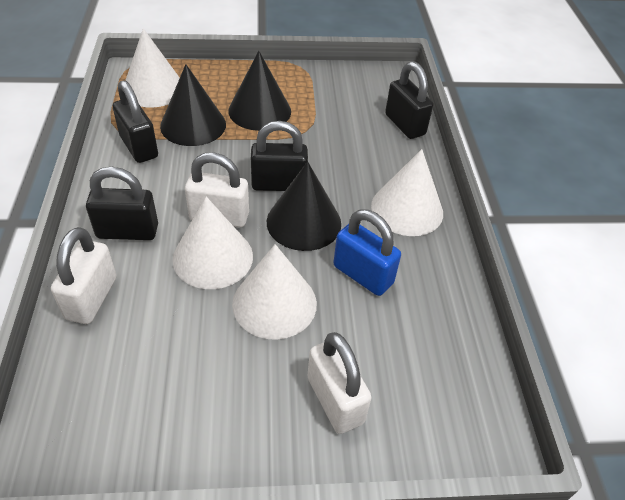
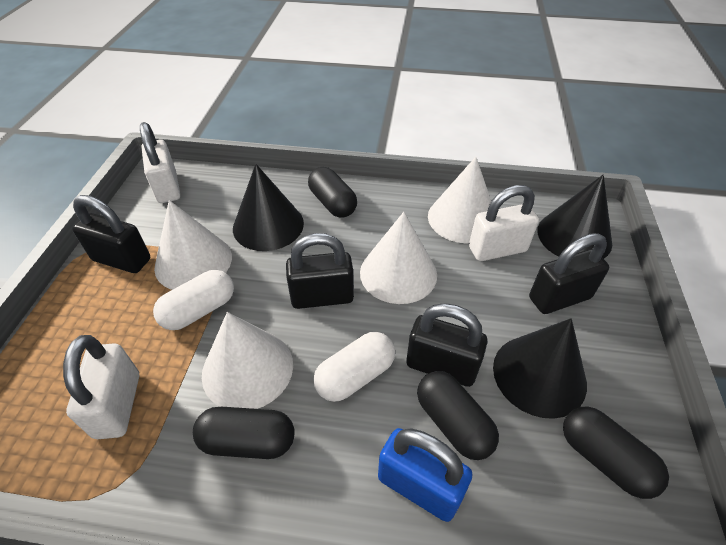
black capsule: none = 0 -> [193,407,295,459] [308,167,357,218] [417,371,499,460] [563,407,669,499] = 4
white capsule: none = 0 -> [153,270,234,330] [314,332,395,402] = 2

